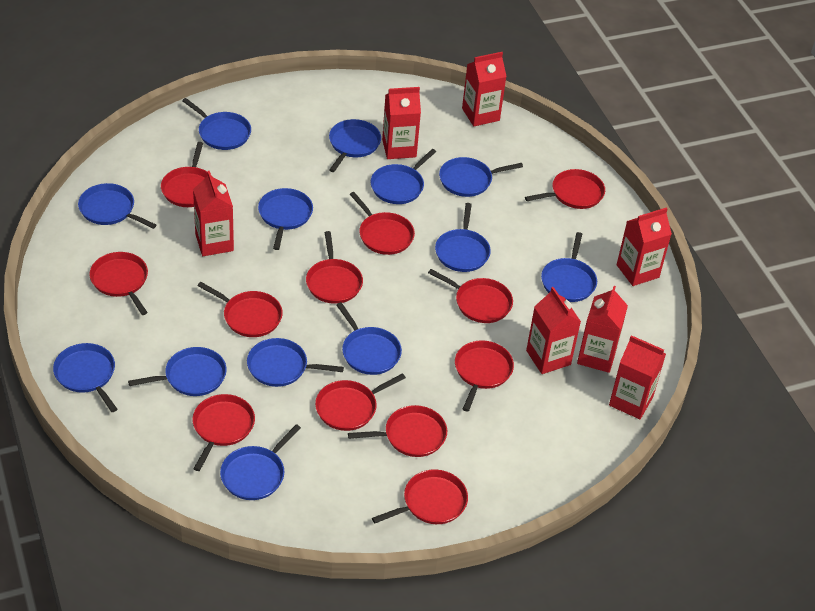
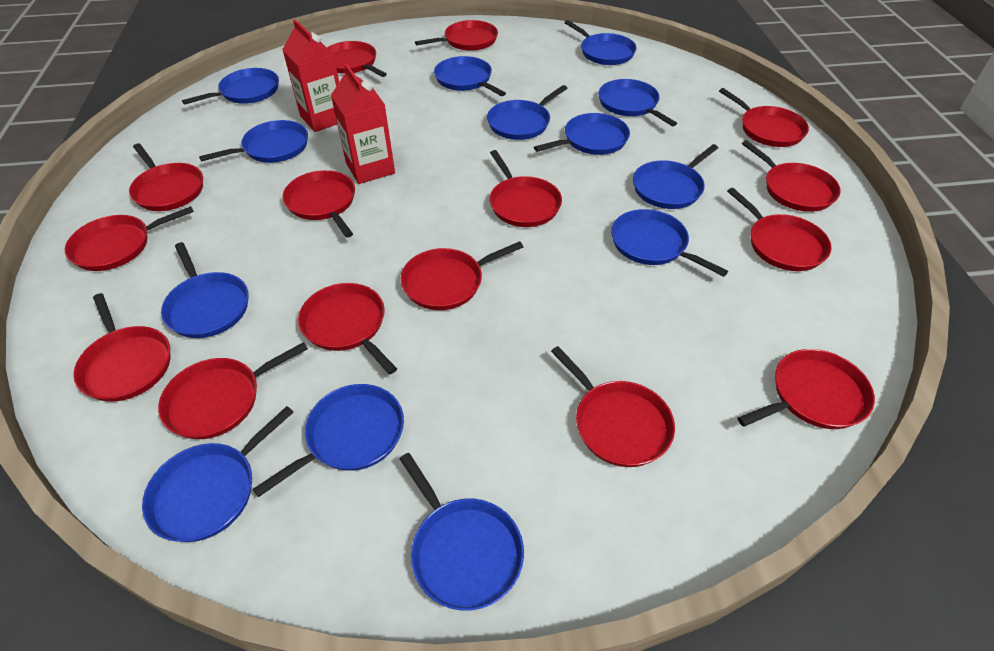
red carton: [193,171,234,256] [382,87,421,159] [462,52,507,126] [526,287,581,374] [577,286,628,373] [609,335,666,419] [617,207,672,286] = 7 -> [282,19,339,132] [331,64,395,184] = 2
red pan: [89,252,148,315] [161,142,213,207] [192,394,255,471] [197,282,283,337] [306,231,363,304] [315,373,406,431] [348,405,447,457] [350,192,415,255] [372,469,468,524] [428,269,513,323] [455,340,514,412] [525,169,605,209] = 12 -> [65,206,194,271] [73,293,170,402] [129,143,203,211] [158,342,308,439] [283,170,355,238] [298,283,397,374] [327,41,387,77] [400,241,523,310] [415,20,498,51] [490,150,562,227] [551,346,675,467] [719,88,809,147] [727,188,832,271] [738,349,875,429] [742,140,841,212] = 15

